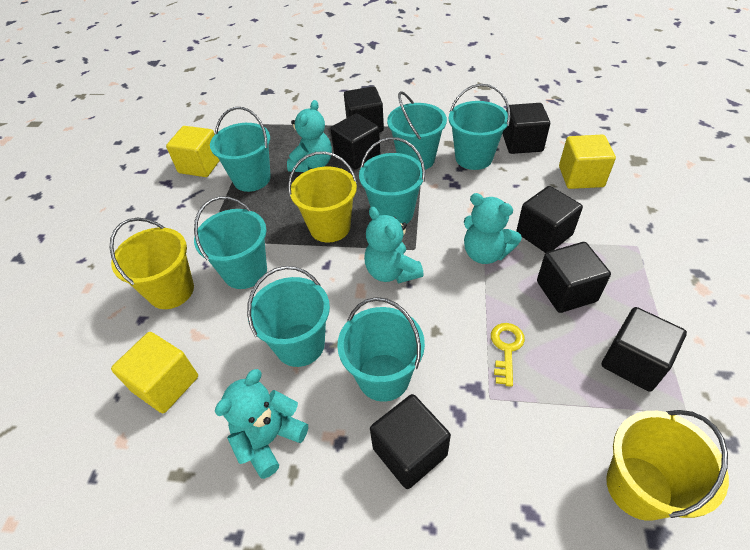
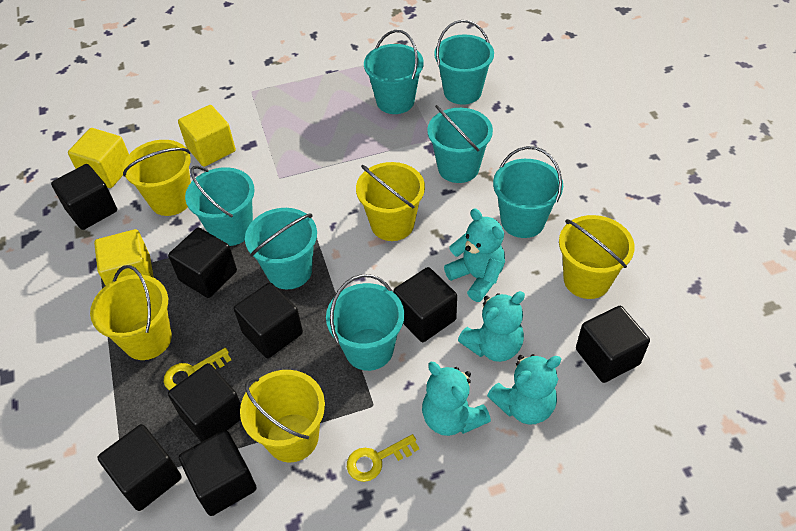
black cube: [331,113,380,170] [344,86,384,132] [370,394,451,489] [503,103,550,154] [516,186,583,253] [537,242,611,313] [602,307,687,392] = 7 -> [51,164,117,230] [97,424,181,511] [168,228,237,298] [168,363,241,442] [179,430,256,516] [234,282,303,358] [393,267,457,342] [576,306,650,383] = 8
yellow bucket: [110,218,194,309] [288,151,357,242] [606,410,729,521] = 3 -> [90,265,172,360] [123,140,191,216] [240,370,325,462] [356,162,425,241] [559,215,635,299] = 5
yellow key: [491,323,525,387] = 1 -> [164,348,231,390] [347,434,419,482] = 2

